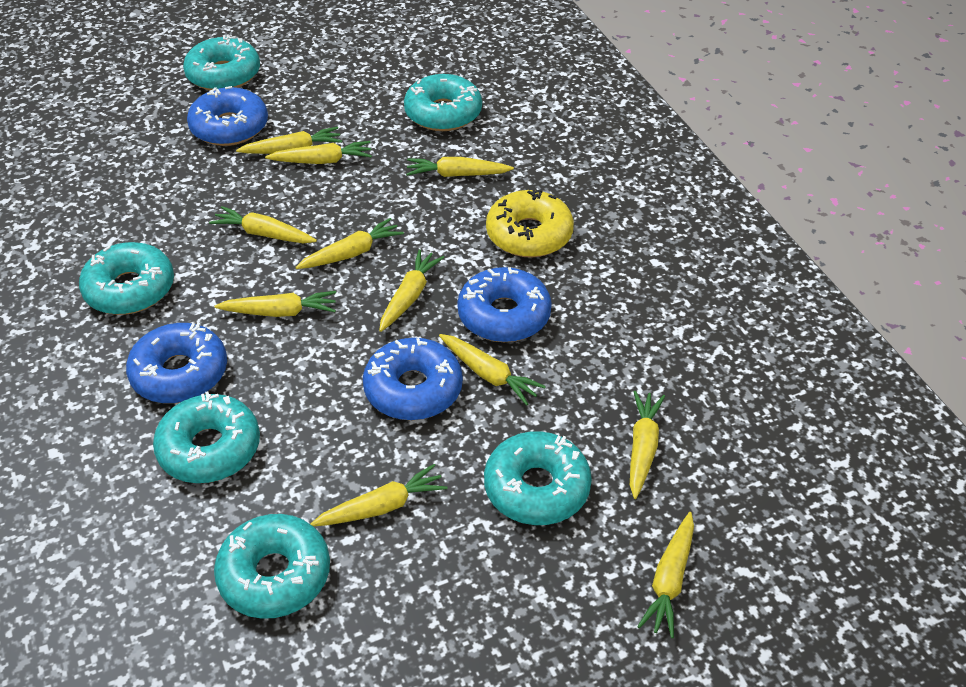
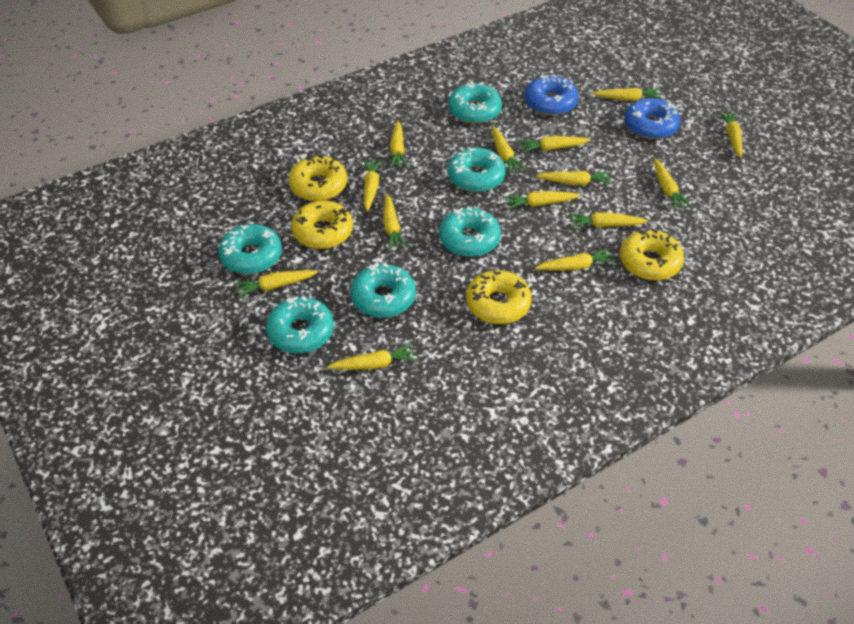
blue donut: [126,323,227,404] [187,86,268,146] [363,338,463,420] [457,267,552,342] = 4 -> [525,74,579,116] [624,98,680,139] = 2
yellow carrot: [209,206,317,243] [215,291,336,317] [236,127,342,154] [265,141,372,164] [295,218,404,269] [310,464,448,526] [379,249,444,332] [406,157,514,177] [439,334,546,406] [630,391,665,499] [637,512,694,638] = 11 -> [234,270,318,298] [327,344,417,370] [364,159,382,211] [383,194,407,250] [390,120,408,168] [492,126,526,174] [504,191,581,209] [519,136,591,153] [535,248,616,270] [536,171,612,185] [569,212,648,228] [592,88,662,101] [654,158,692,210] [718,111,742,158] = 14
yellow donut: [486,189,574,258] = 1 -> [288,154,347,201] [291,200,353,249] [466,270,532,324] [620,229,684,280] = 4

